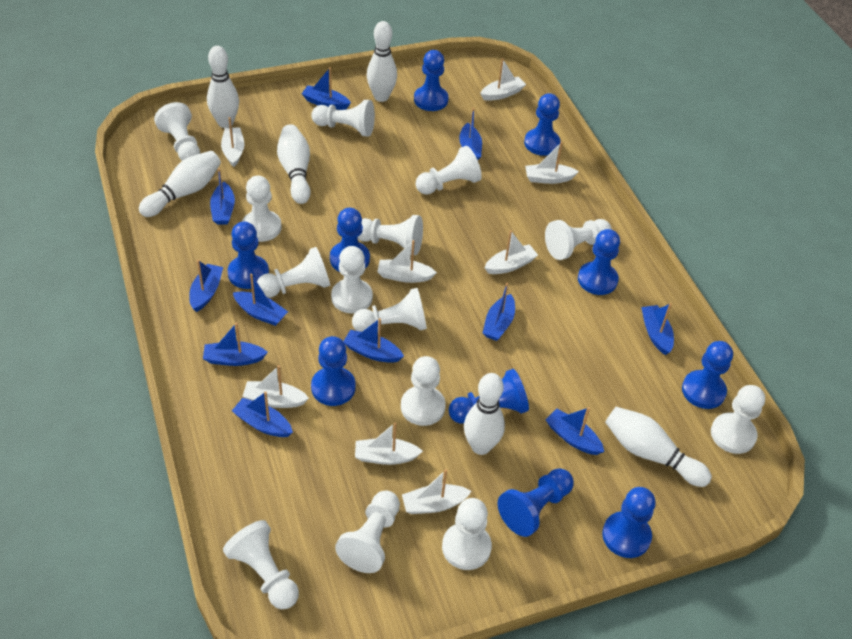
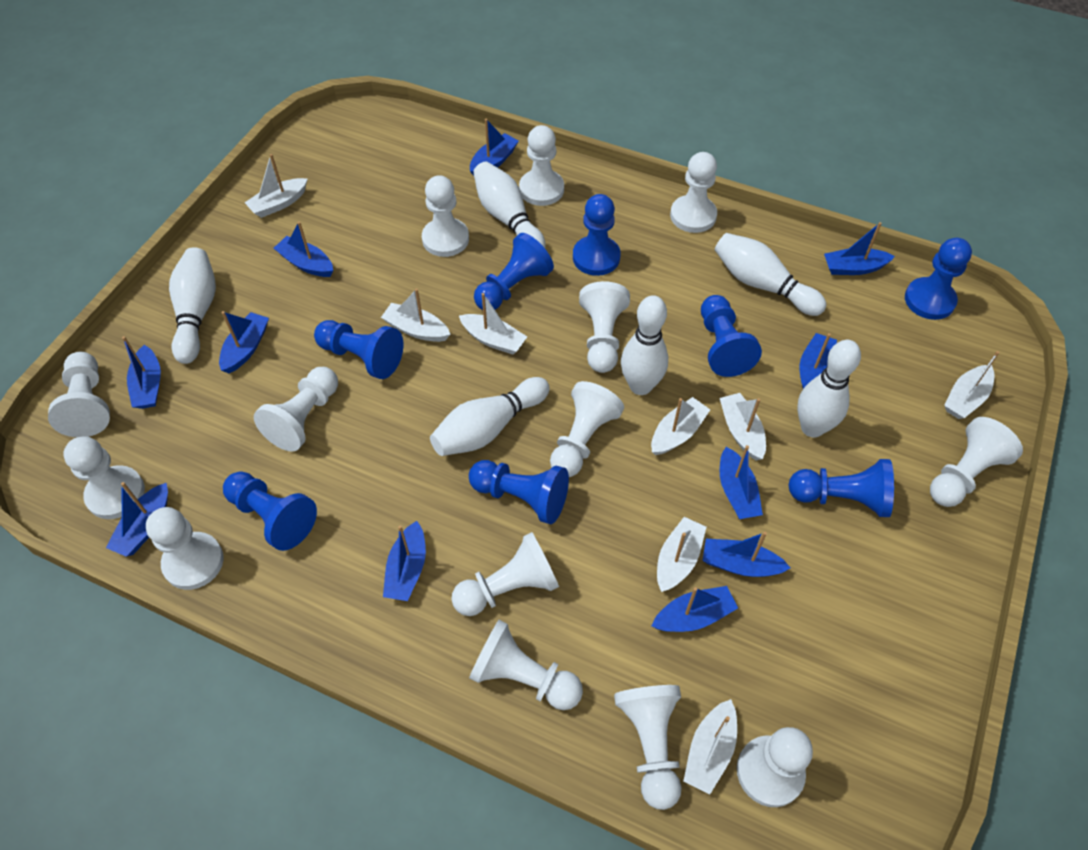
blue pawn: [227,222,269,289] [311,336,356,406] [330,208,370,272] [414,50,449,111] [449,369,529,424] [498,468,574,537] [524,93,560,156] [578,229,620,295] [602,487,656,558] [682,341,733,409] = 10 -> [223,472,317,551] [314,320,403,379] [469,460,569,524] [474,233,554,310] [573,194,621,276] [701,295,762,377] [788,459,894,517] [905,238,972,320] = 8

